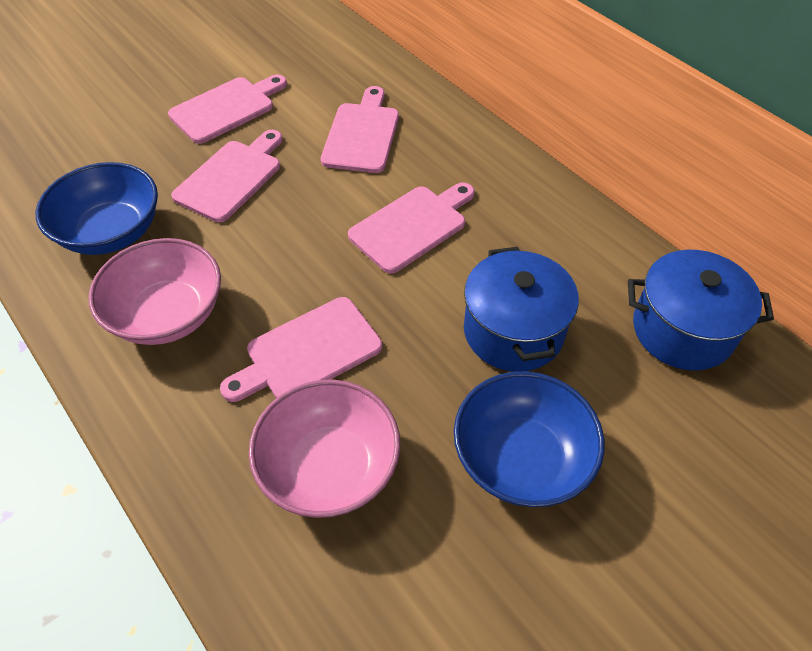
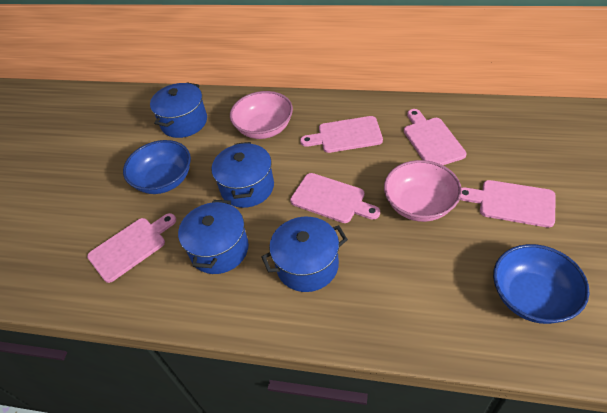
blue pot: [464,247,579,372] [628,250,774,370] = 2 -> [150,83,207,138] [178,200,249,274] [212,142,274,208] [262,217,348,292] = 4

